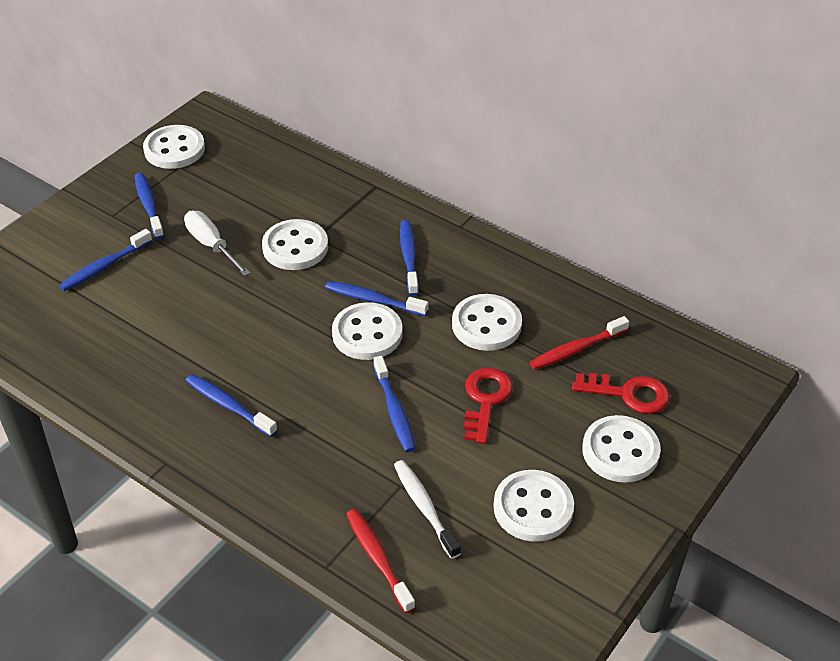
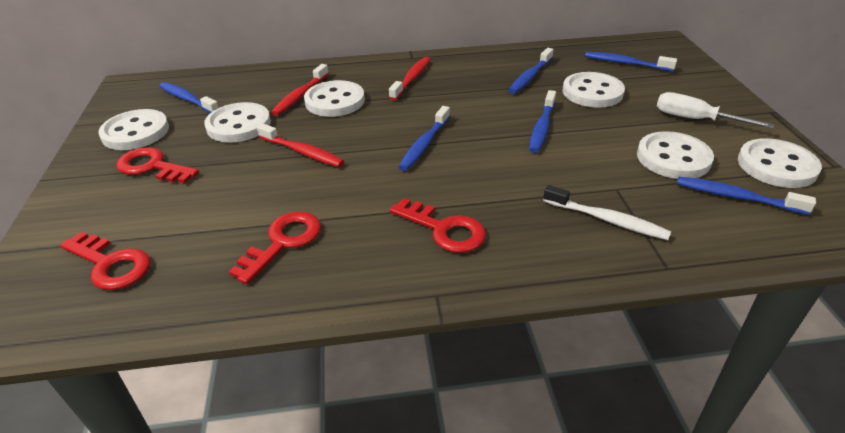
red key: [464,368,513,444] [572,373,670,414] = 2 -> [60,232,150,290] [116,147,199,183] [229,211,321,284] [390,198,486,253] = 4
red toothbrush: [346,509,416,613] [529,316,629,370] = 2 -> [256,123,344,167] [271,64,329,116] [389,57,431,101] = 3

